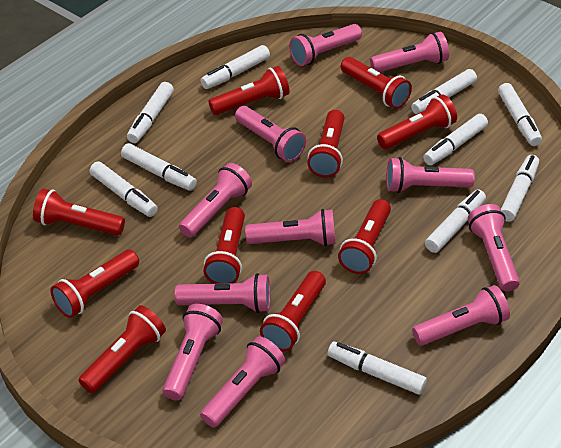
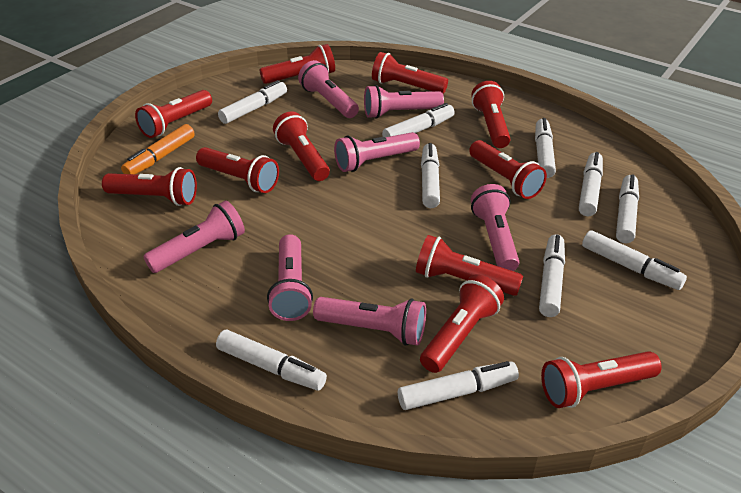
orange marker: none = 0 -> [121,124,195,174] = 1
pink flashlight: [162,304,223,401] [175,273,270,313] [179,163,252,238] [200,336,285,428] [235,106,306,162] [245,209,336,246] [289,24,362,66] [370,32,449,72] [386,157,475,193] [412,285,510,346] [468,204,520,291] = 11 -> [143,201,245,273] [267,234,313,321] [298,60,359,118] [313,297,426,346] [334,132,420,172] [364,85,444,119] [471,184,519,271] = 7
red flashlight: [33,189,125,235] [51,250,139,318] [78,305,166,393] [203,207,245,284] [209,66,290,115] [260,271,326,352] [307,110,345,178] [338,199,391,274] [341,57,412,109] [377,94,457,149] = 10 -> [102,167,197,206] [135,90,212,138] [196,147,279,193] [260,44,335,84] [273,111,330,181] [372,52,448,94] [416,235,523,296] [420,274,504,373] [469,140,547,199] [471,81,510,148] [541,351,662,408] = 11

